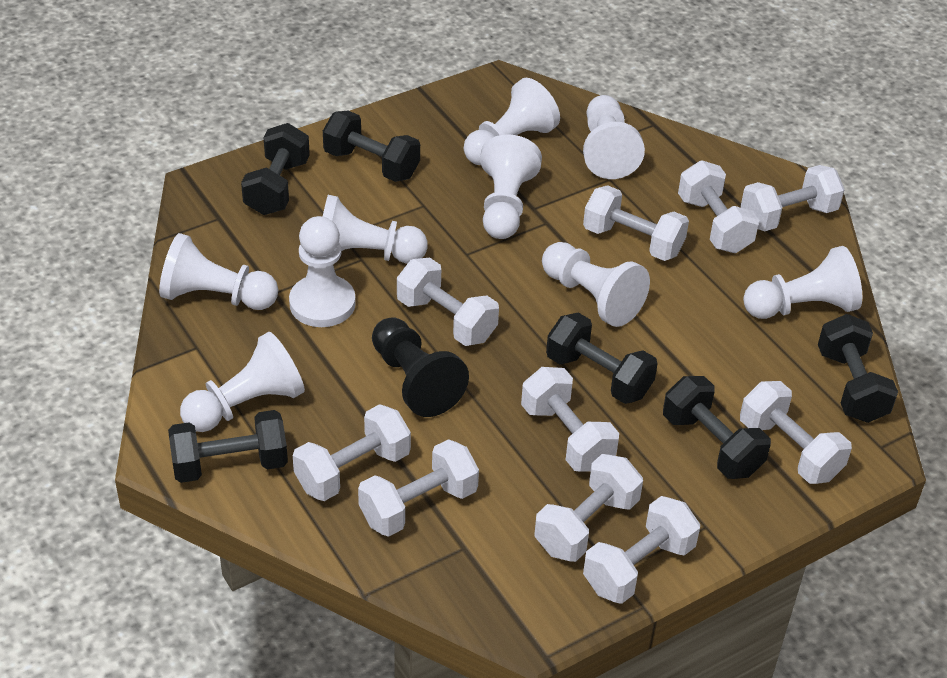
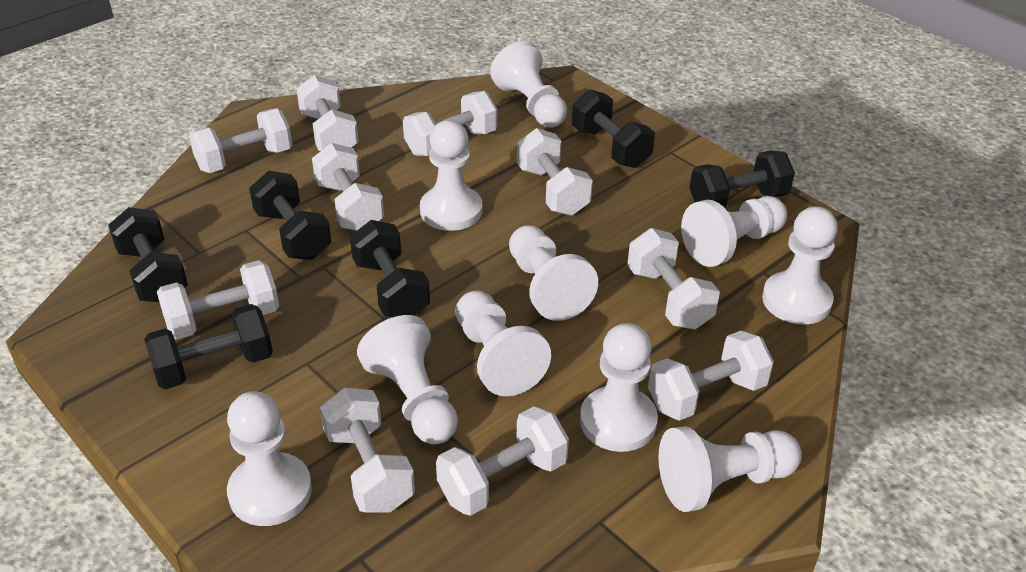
black pawn: [372,317,469,417] = 1 -> none = 0
white pawn: [159,233,278,310] [180,332,305,432] [289,216,356,327] [323,195,428,264] [464,78,560,165] [480,134,542,239] [542,242,650,327] [583,95,645,179] [743,246,862,319] = 9 -> [227,391,312,526] [357,315,458,445] [420,120,482,231] [455,290,551,397] [490,41,567,128] [509,225,598,321] [580,323,658,452] [658,426,802,512] [681,196,787,267] [762,206,838,325] = 10

